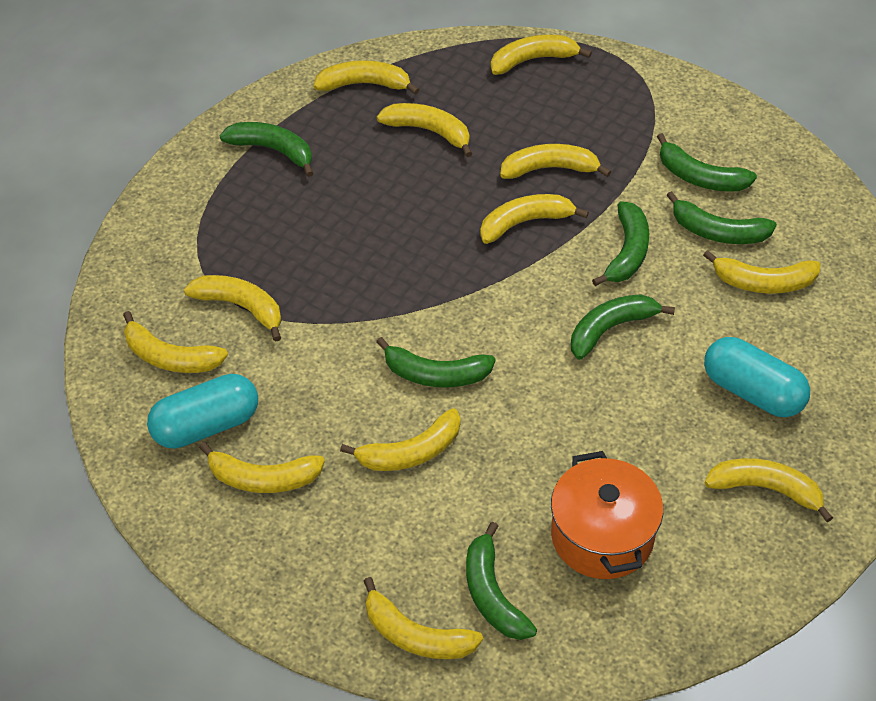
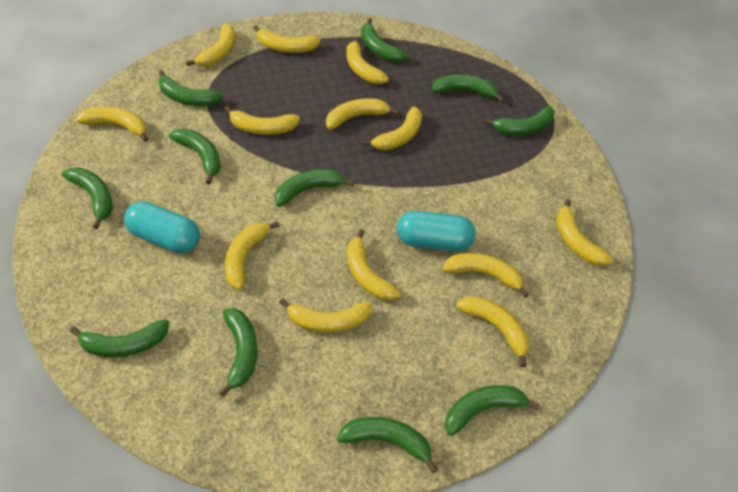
green banana: [220,122,314,177] [376,337,495,388] [466,522,537,640] [571,294,675,360] [592,201,649,286] [657,133,757,192] [667,191,777,244] = 7 -> [62,167,113,229] [70,319,169,357] [158,70,223,106] [169,128,221,184] [219,308,257,397] [275,169,354,207] [337,417,438,473] [361,18,408,62] [431,75,504,102] [445,385,540,436] [484,106,555,135] = 11
orange pot: [551,451,663,579] = 1 -> none = 0
yellow banana: [123,311,228,373] [184,275,281,342] [199,442,325,493] [313,60,419,95] [340,408,461,471] [364,577,483,659] [377,103,472,157] [480,194,589,244] [491,35,592,75] [500,144,611,179] [703,250,821,294] [705,458,833,522] = 12 -> [76,107,148,142] [186,23,235,66] [224,106,300,135] [225,221,280,290] [253,25,320,53] [279,298,372,333] [326,98,399,130] [346,36,389,84] [347,229,401,301] [362,106,422,150] [442,253,529,298] [456,296,529,367] [556,199,613,266] = 13

